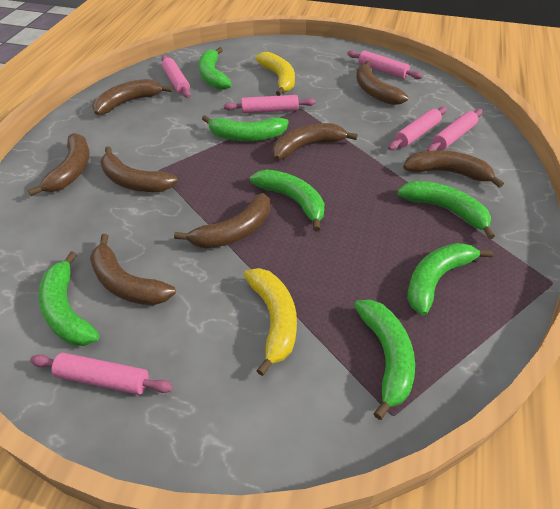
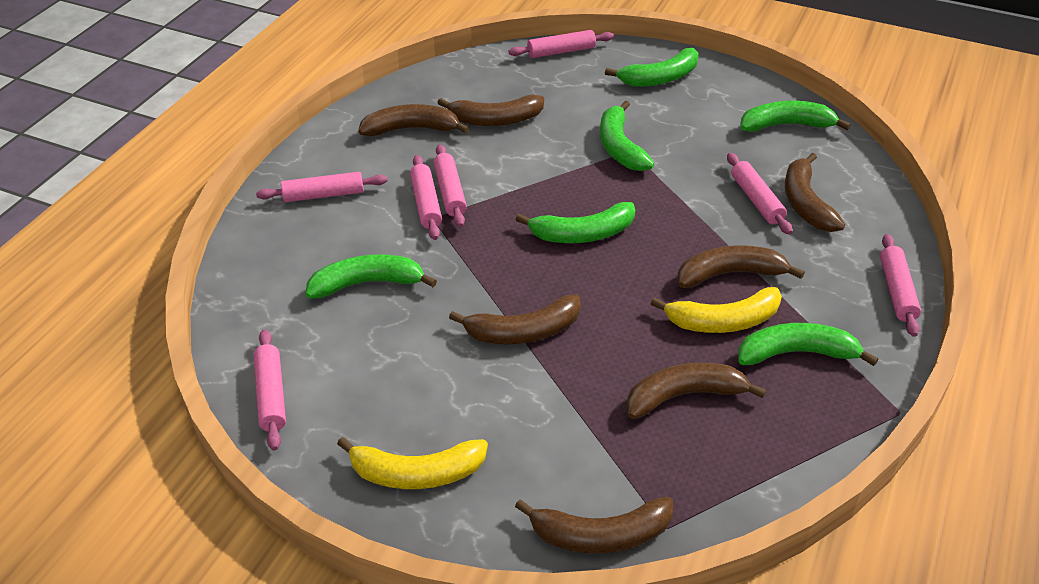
brown banana: [28,133,90,196] [90,234,176,305] [92,79,172,115] [101,146,178,192] [174,193,270,249] [272,123,358,160] [356,61,408,105] [403,150,504,188] = 8 -> [358,104,469,136] [437,95,544,126] [449,294,581,344] [515,497,673,554] [626,362,767,419] [677,245,805,288] [785,153,845,232] = 7
green banana: [39,251,100,346] [199,47,232,90] [202,115,288,141] [250,169,325,231] [354,300,415,420] [398,181,495,239] [407,243,493,315] = 7 -> [305,254,437,299] [515,202,635,243] [600,100,654,171] [605,48,698,87] [738,323,878,366] [740,101,851,132] = 6
pink rolling pin: [30,353,173,395] [161,55,191,98] [224,95,316,114] [347,50,423,79] [388,106,447,150] [427,109,483,151] = 6 -> [254,330,286,450] [256,172,387,202] [410,155,442,240] [434,144,467,227] [509,30,614,58] [727,153,793,235] [880,234,921,337] = 7

